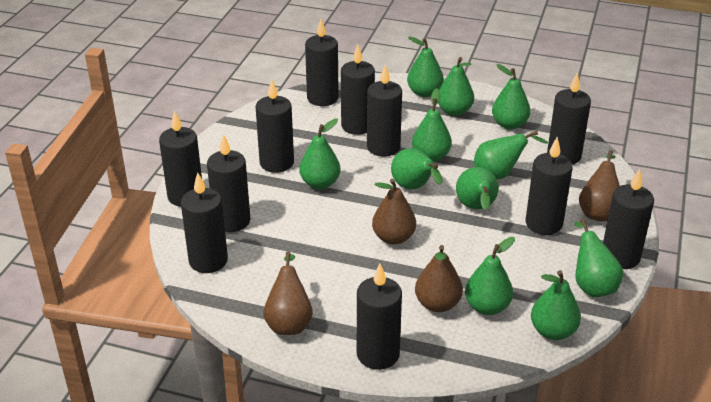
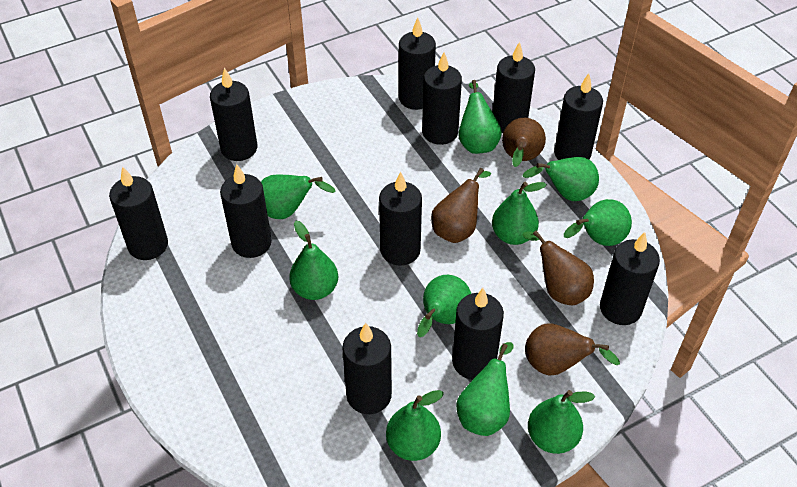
green pear: [299,119,341,189] [391,148,443,189] [407,37,444,97] [412,88,452,162] [438,57,474,116] [456,167,499,210] [465,237,515,315] [474,131,548,179] [492,64,530,130] [531,270,581,340] [574,218,623,297] = 11 -> [261,175,336,219] [289,220,338,300] [386,390,444,461] [417,275,471,337] [456,342,513,436] [458,80,502,154] [492,182,547,245] [523,157,599,201] [528,390,595,454] [564,199,632,246] = 10

